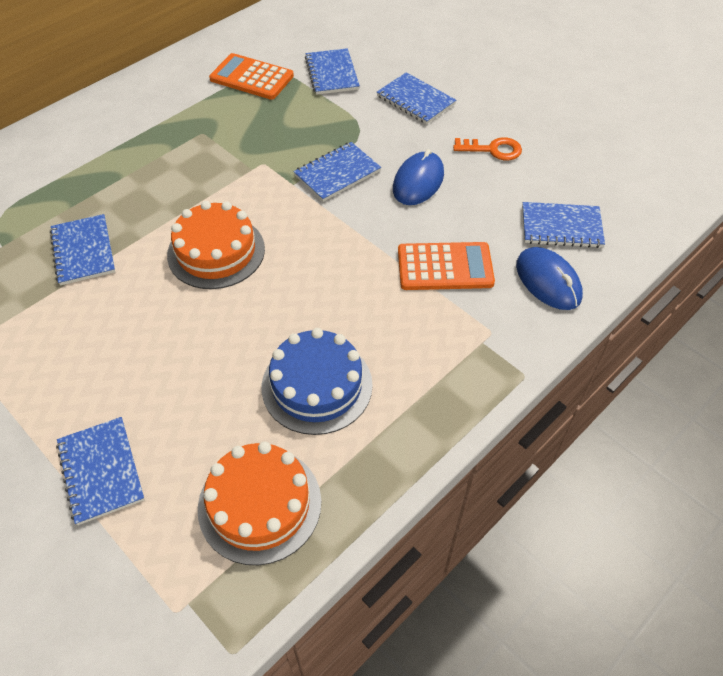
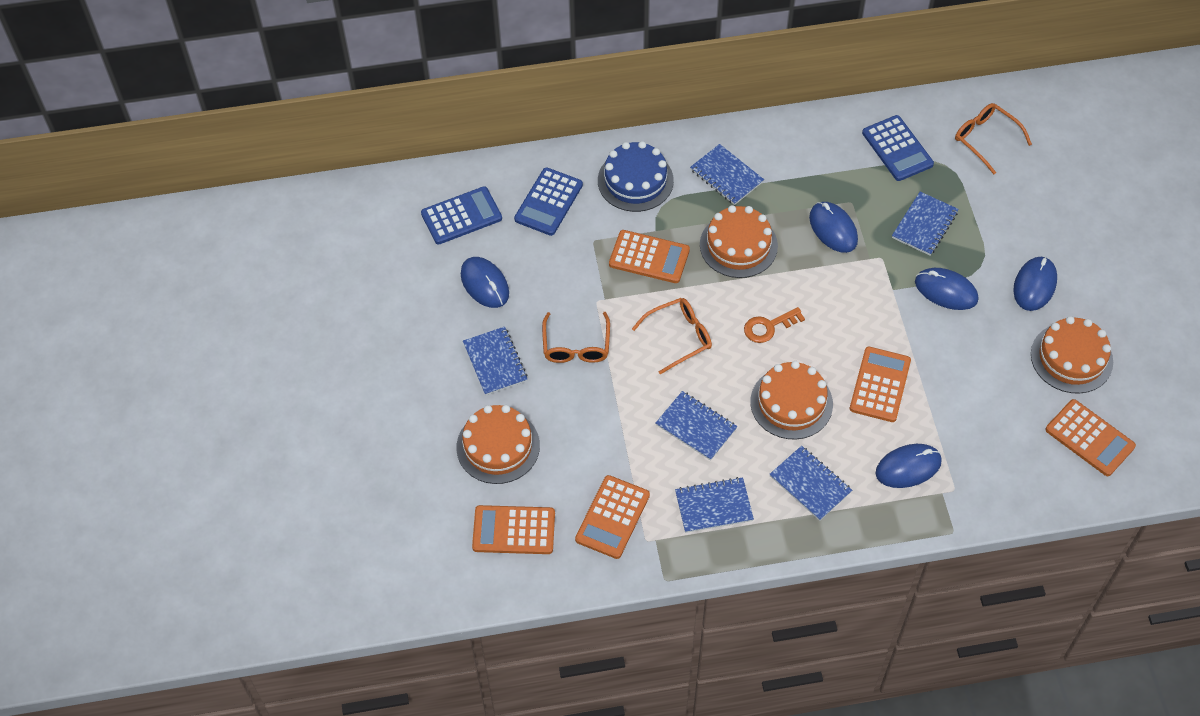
blue calculator: none = 0 -> [421,186,502,244] [514,167,583,236] [862,115,934,181] = 3
blue mouse: [393,149,444,205] [516,247,583,310] = 2 -> [461,257,509,308] [809,202,858,253] [876,444,942,488] [915,268,978,310] [1013,257,1057,311] = 5
orange cake: [167,201,265,289] [198,442,321,565] = 2 -> [457,405,540,484] [700,205,778,278] [750,361,833,439] [1031,316,1113,394] = 4
orange calculator: [209,53,294,100] [398,242,495,290] = 2 -> [472,505,555,554] [575,475,650,559] [609,230,690,283] [850,347,911,422] [1046,399,1136,476] = 5
orange glasses: none = 0 -> [542,312,610,363] [632,298,712,375] [955,103,1032,174] = 3

